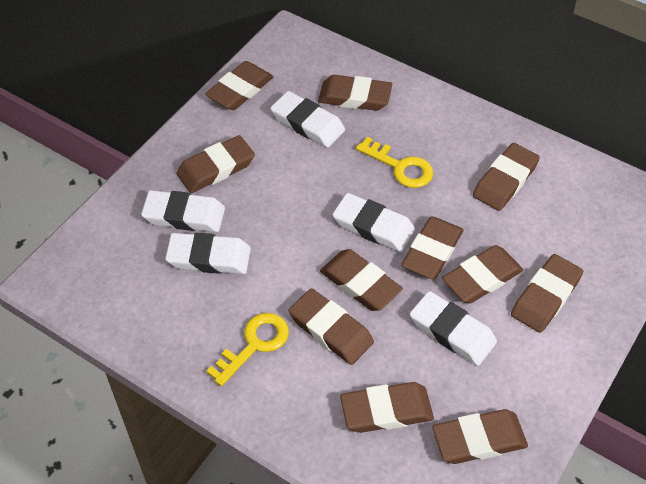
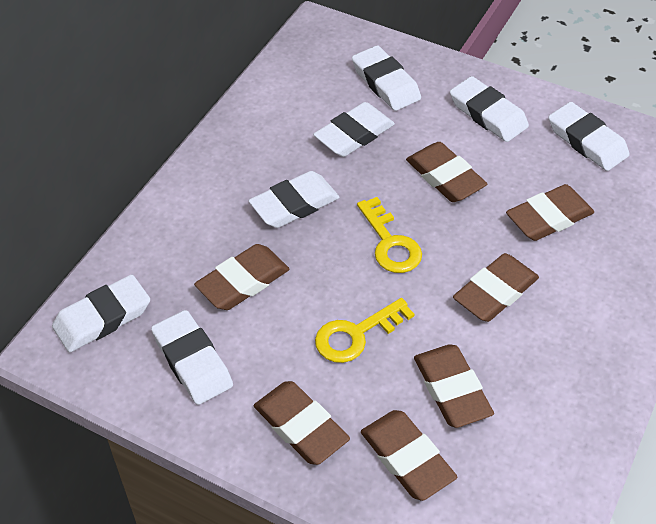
brown eraser: [176,135,255,193] [205,61,273,110] [289,288,374,365] [318,75,392,111] [320,249,403,311] [340,382,434,433] [401,216,463,279] [432,409,528,464] [442,245,523,303] [473,143,540,211] [511,254,583,333] = 11 -> [194,244,289,310] [254,381,350,465] [361,410,457,501] [406,142,487,202] [414,344,494,428] [453,253,539,322] [506,184,594,241] = 7
white eraser: [141,190,225,232] [165,233,251,274] [270,91,345,148] [332,193,415,252] [410,291,497,366] = 5 -> [52,275,150,353] [151,310,233,405] [249,171,340,228] [313,102,395,157] [352,45,421,111] [450,76,529,142] [549,102,630,171] = 7

